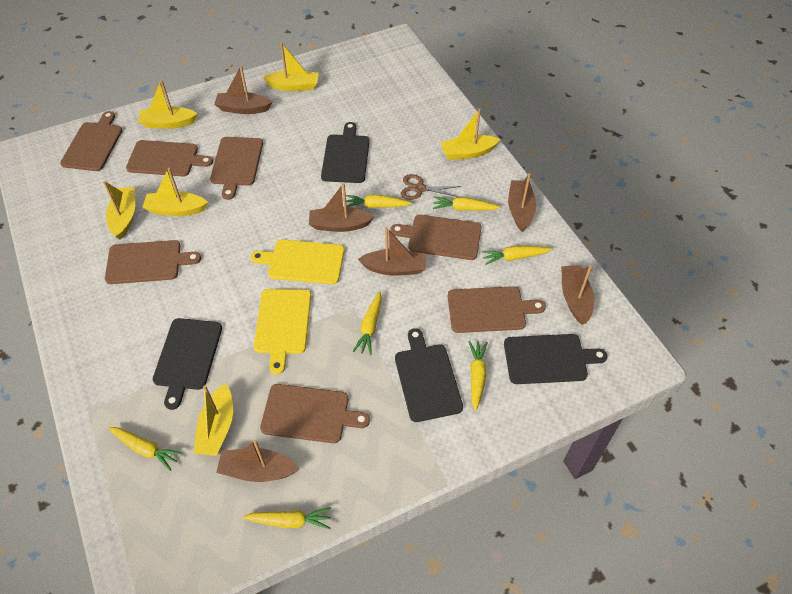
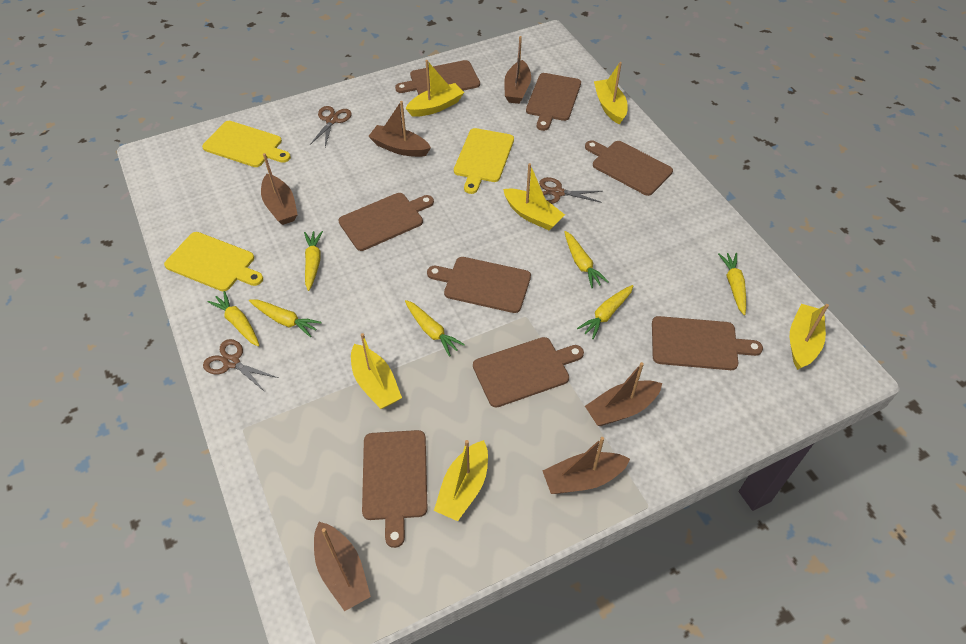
black cutting board: [153,318,222,410] [321,122,370,183] [395,328,463,422] [504,334,607,384] = 4 -> none = 0
brown cutting board: [60,111,123,171] [105,240,201,284] [126,140,213,176] [210,137,263,200] [260,384,370,443] [390,215,482,260] [448,286,546,333] = 7 -> [338,193,434,251] [362,430,428,548] [395,60,480,95] [427,257,531,313] [473,337,584,408] [526,73,581,131] [585,140,673,196] [652,316,763,370] = 8
brown scissors: [401,174,461,200] = 1 -> [203,339,278,392] [310,106,352,147] [539,177,603,204] = 3
yellow cutting board: [251,240,345,284] [254,289,311,374] = 2 -> [164,232,263,291] [202,121,291,167] [454,128,514,194] = 3

